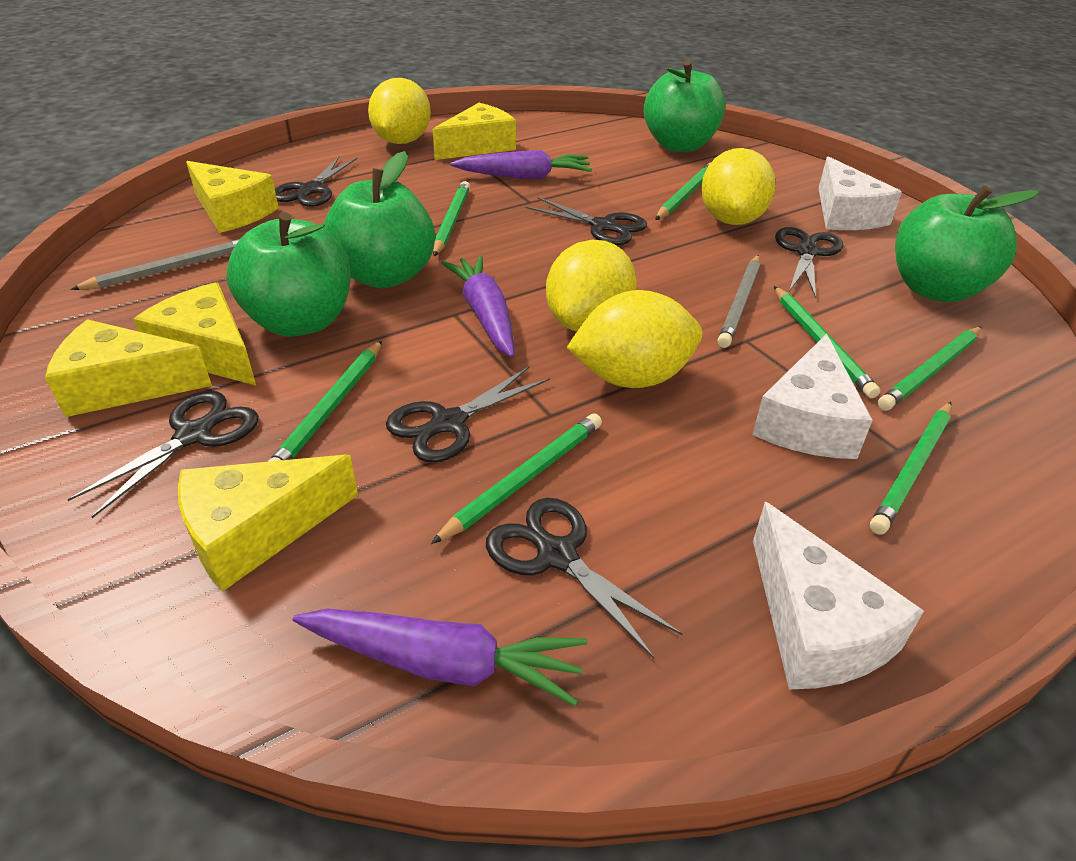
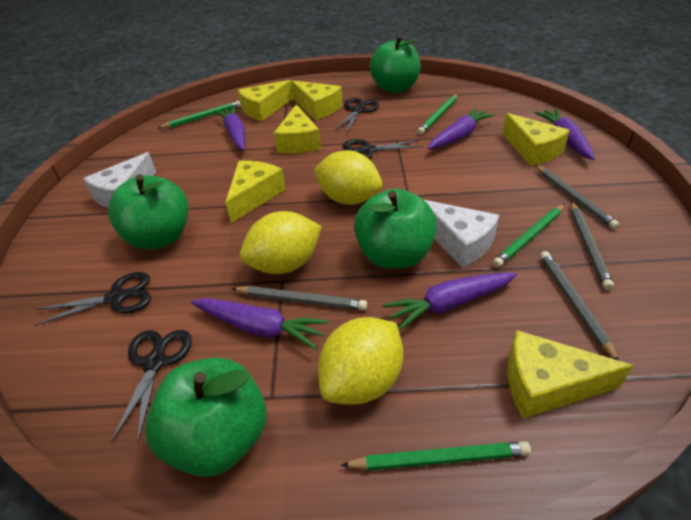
black scissors: [67,391,259,518] [275,157,357,207] [386,366,550,462] [486,498,682,659] [525,197,647,245] [775,227,843,298] = 6 -> [34,272,151,326] [111,330,192,443] [333,98,379,134] [342,139,424,159] = 4
green pencil: [268,341,382,462] [431,413,602,544] [433,181,470,256] [655,163,710,220] [774,286,880,398] [870,402,952,535] [878,327,982,411] = 7 -> [157,101,241,129] [341,441,531,471] [418,94,458,134] [493,204,565,268] = 4
grey pencil: [71,239,240,290] [717,255,760,348] = 2 -> [231,286,367,310] [535,165,620,229] [540,251,619,361] [571,201,614,290] = 4
purple carrot: [293,609,587,706] [441,255,514,358] [451,150,592,179] = 3 -> [191,298,329,350] [215,107,245,151] [383,272,517,331] [428,108,495,149] [534,109,595,160] = 5
white cheese: [752,334,873,459] [753,502,924,689] [818,156,902,230] = 3 -> [83,152,156,208] [424,200,499,268] = 2
yellow cheese: [45,319,212,417] [134,282,256,385] [178,454,358,592] [186,161,279,233] [433,103,516,160] = 5 -> [226,161,286,223] [238,80,293,121] [274,104,321,154] [291,80,343,120] [502,113,570,166] [508,330,633,419] = 6
yellow lemon: [368,78,431,144] [546,240,637,332] [566,290,702,388] [701,148,776,225] = 4 -> [240,211,322,274] [314,150,383,205] [318,317,403,405] = 3

